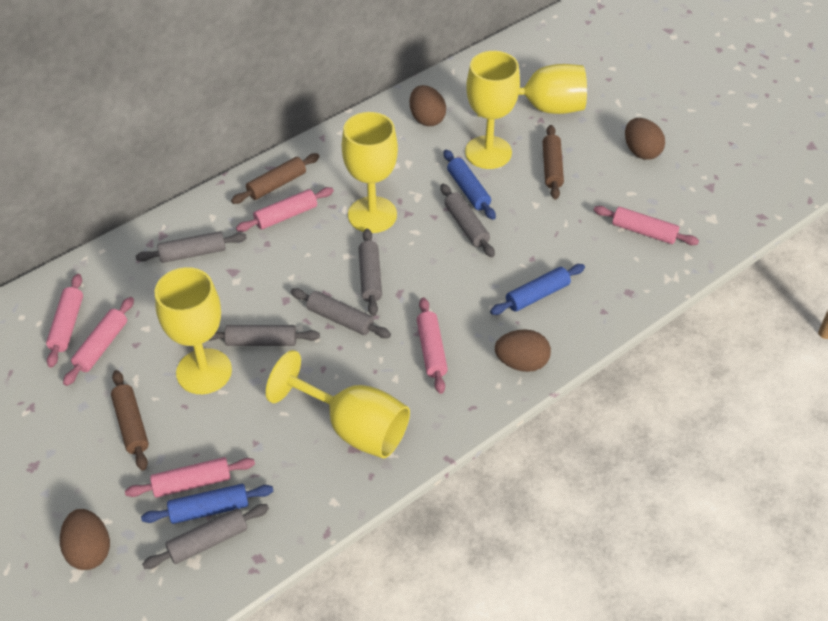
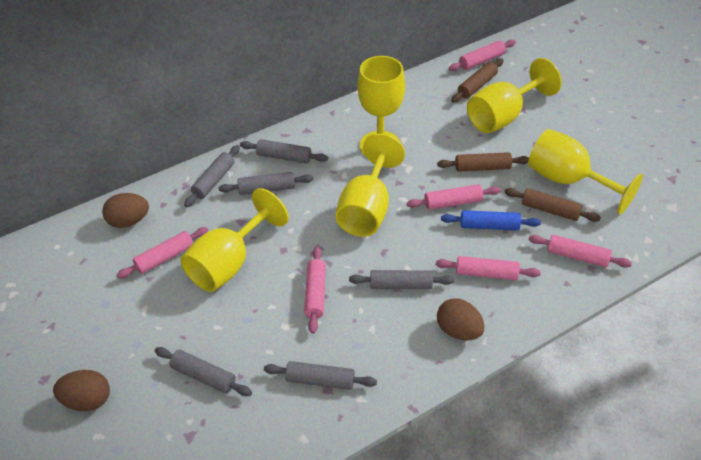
blue rolling pin: [141,484,273,524] [444,150,496,220] [490,264,585,315] = 3 -> [441,210,541,231] = 1
brown egg: [60,509,110,570] [410,85,446,126] [495,329,551,372] [625,118,665,160] = 4 -> [53,370,110,411] [102,193,149,228] [437,299,485,340] = 3

